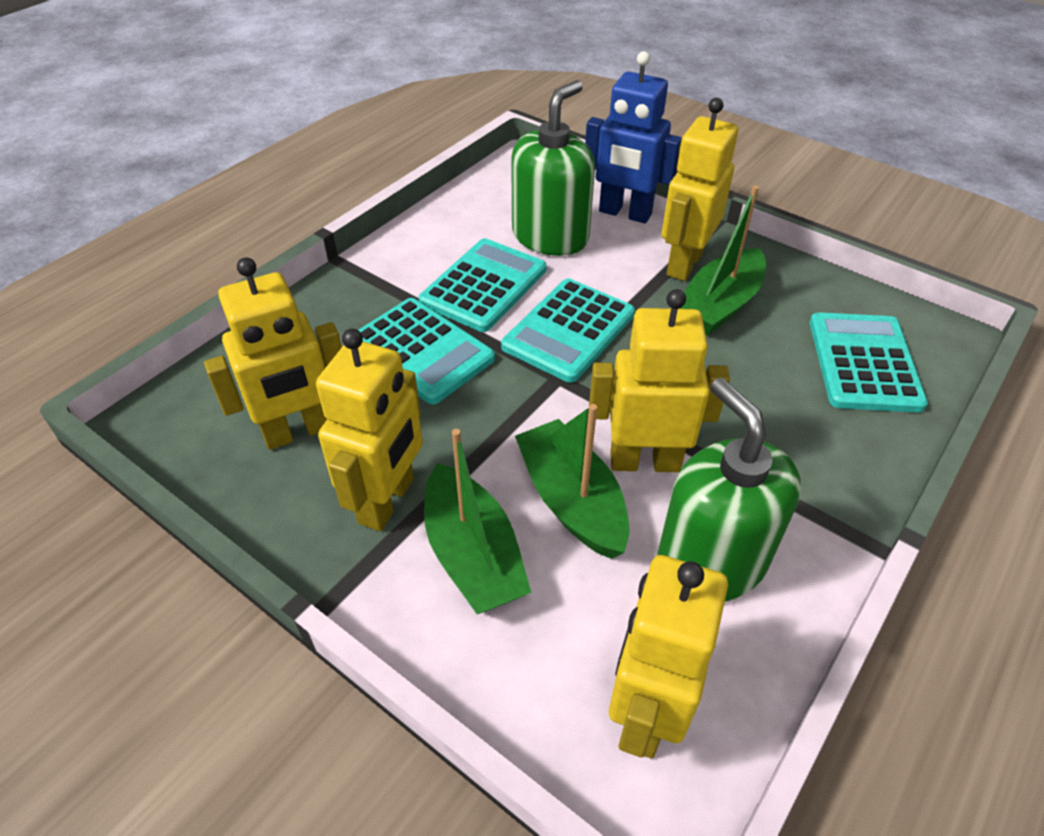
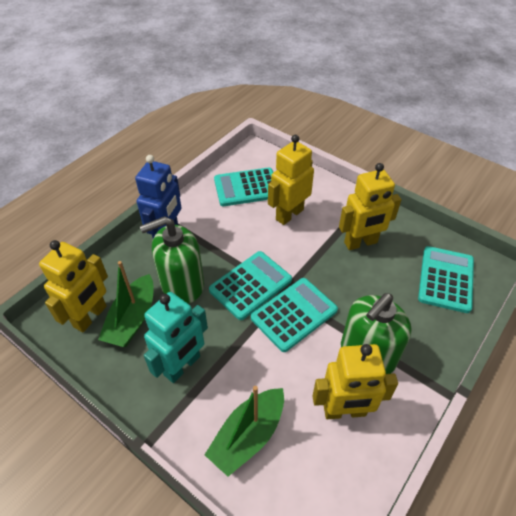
green boat: [424,429,531,614] [515,404,630,559] [679,186,766,336] = 3 -> [98,261,154,347] [205,386,284,477] = 2
turquoise robot: none = 0 -> [144,292,208,383] = 1
yellow robot: [204,257,342,450] [316,329,423,531] [589,289,730,472] [609,555,728,758] [661,98,738,281] = 5 -> [39,240,108,332] [268,135,314,225] [313,344,398,419] [339,163,401,250] = 4

